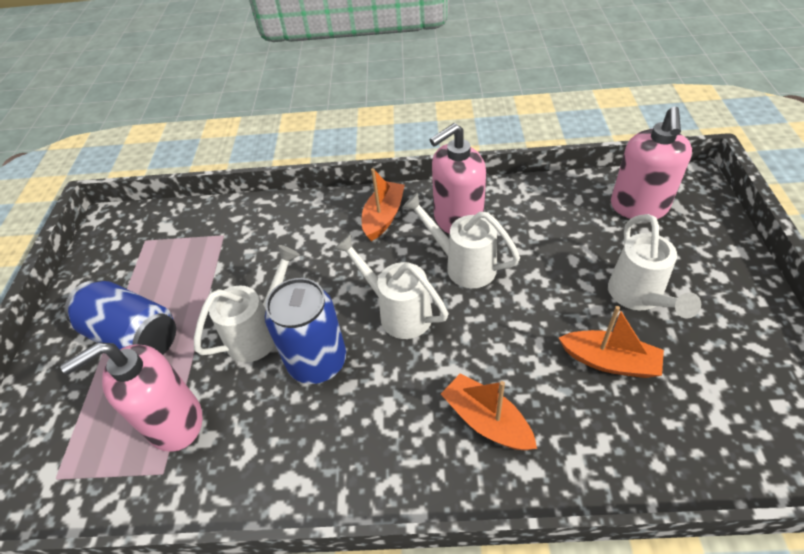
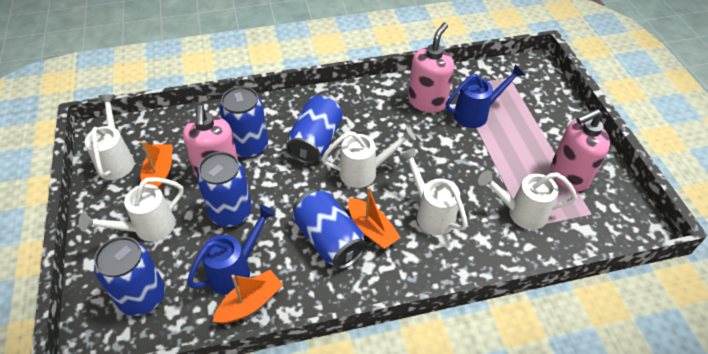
blue can: [64,280,176,355] [265,278,346,384] = 2 -> [94,236,165,316] [197,152,252,227] [219,86,268,159] [287,94,343,164] [293,189,367,270] = 5
blue watering can: none = 0 -> [187,205,276,295] [446,64,525,128] = 2
white watering can: [194,245,300,362] [334,234,448,339] [402,192,520,288] [608,214,701,318] = 4 -> [79,177,184,241] [85,94,134,180] [322,126,416,188] [400,148,468,235] [478,170,577,230] = 5

